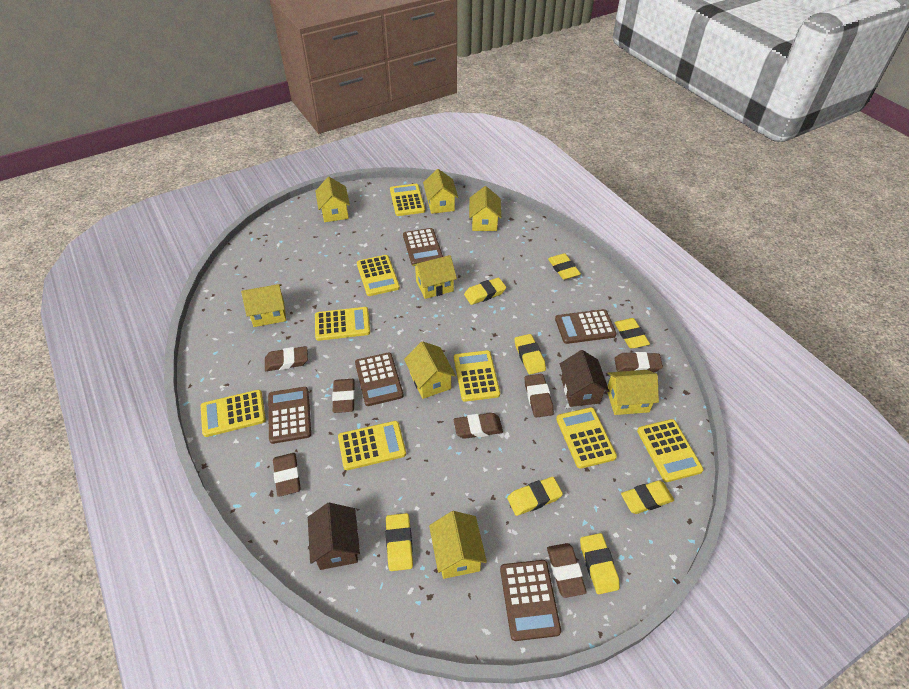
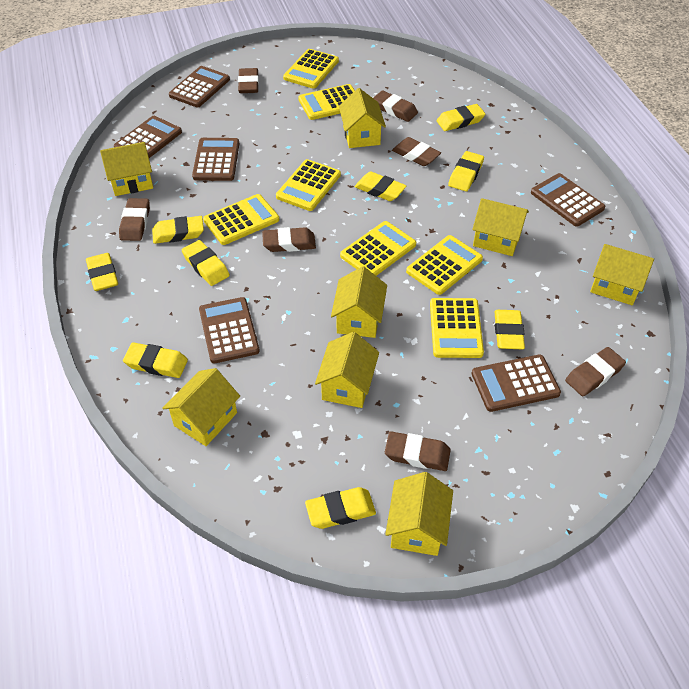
brown calculator: [268,387,311,444] [355,352,404,406] [403,228,443,265] [500,560,561,641] [555,309,617,344] = 5 -> [114,116,182,158] [169,66,230,107] [192,138,239,181] [199,297,260,363] [471,355,561,412] [531,173,605,227] = 6
brown house: [308,503,360,570] [560,350,609,407] = 2 -> none = 0
yellow calculator: [201,390,266,437] [315,307,370,341] [338,421,406,470] [357,255,400,296] [390,184,425,216] [454,350,500,402] [556,407,617,469] [637,419,703,482] = 8 -> [203,194,279,245] [276,159,341,211] [283,49,339,89] [298,84,355,120] [340,221,416,276] [406,235,483,295] [430,298,484,358] = 7
yellow eraser: [386,513,413,571] [464,278,506,305] [507,477,563,516] [514,334,546,374] [548,253,581,280] [580,533,620,594] [614,318,650,348] [621,480,674,514] = 8 -> [86,253,118,291] [123,342,188,378] [152,216,204,244] [182,240,230,286] [305,487,376,529] [355,172,406,201] [437,104,485,131] [448,151,484,191] [495,310,525,349] = 9

